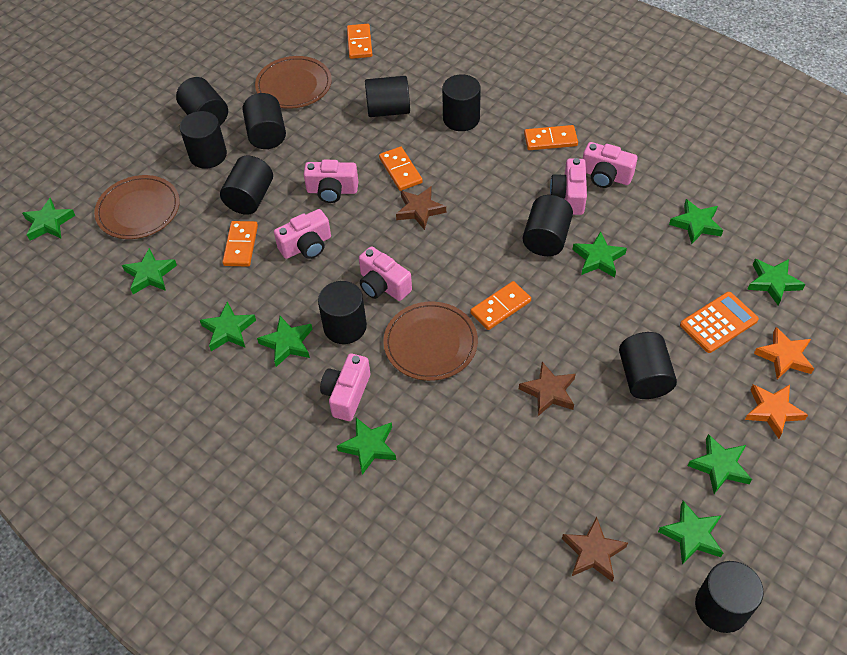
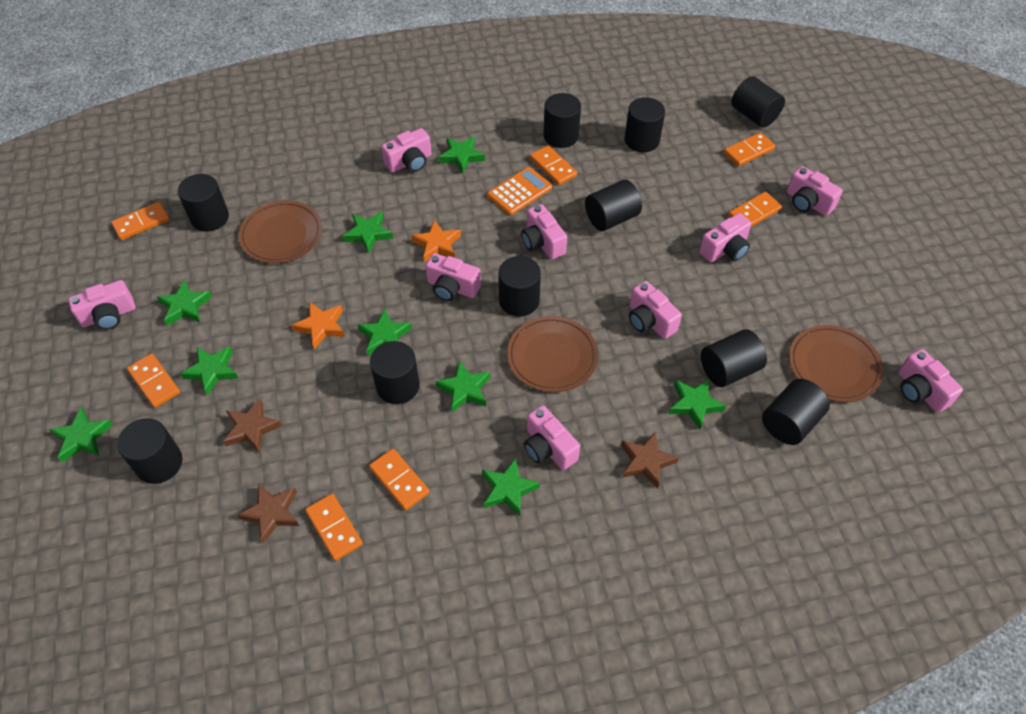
green star: [22,198,76,241] [122,248,177,294] [200,302,256,351] [257,316,312,367] [337,418,396,475] [572,231,627,278] [658,501,723,565] [669,199,723,244] [687,434,752,494] [747,259,805,306] = 10 -> [50,408,113,462] [157,280,212,326] [181,346,238,396] [342,212,393,254] [358,309,412,356] [436,360,490,412] [439,136,485,173] [482,458,540,516] [668,379,726,430] = 9
orange domino: [222,221,258,266] [347,24,372,59] [379,147,423,191] [470,281,531,330] [524,125,578,150] = 5 -> [111,202,169,240] [127,354,180,408] [305,494,363,561] [369,449,430,510] [530,145,577,185] [724,132,775,166] [728,192,782,227] = 7
pink camera: [274,209,331,259] [304,160,358,203] [320,354,370,421] [359,246,412,301] [550,158,587,215] [583,142,637,188] = 6 -> [68,280,136,330] [381,128,431,173] [426,253,481,301] [521,204,567,259] [524,405,580,470] [629,281,682,339] [699,213,752,262] [787,166,843,216] [898,349,963,413] = 9

